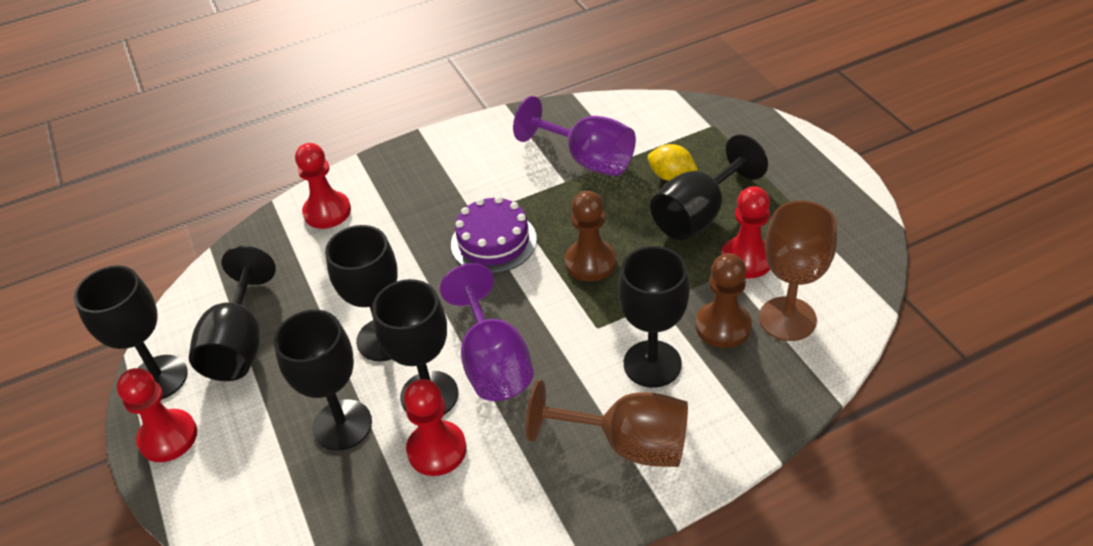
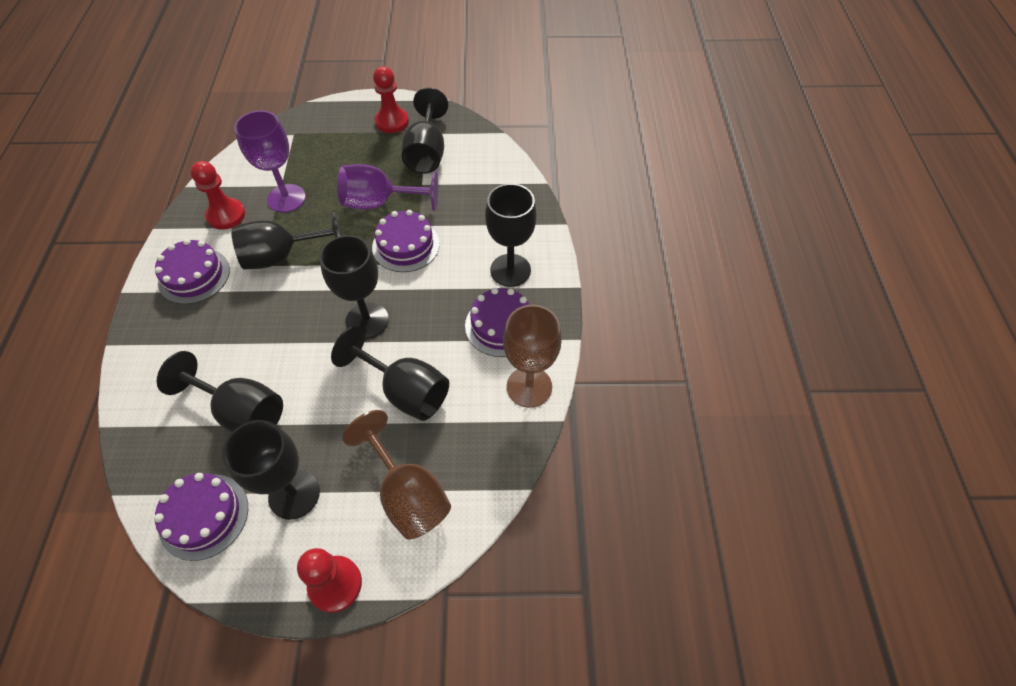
brown pawn: [565,191,616,281] [696,253,752,348] = 2 -> none = 0
purple cake: [451,196,537,274] = 1 -> [154,473,248,561] [155,239,230,304] [372,210,440,272] [465,288,530,357] = 4
red pawn: [117,368,197,462] [295,143,351,229] [404,379,467,476] [721,186,770,279] = 4 -> [190,161,245,230] [297,548,362,613] [373,66,409,133] = 3
yellow lemon: [648,144,698,181] = 1 -> none = 0

